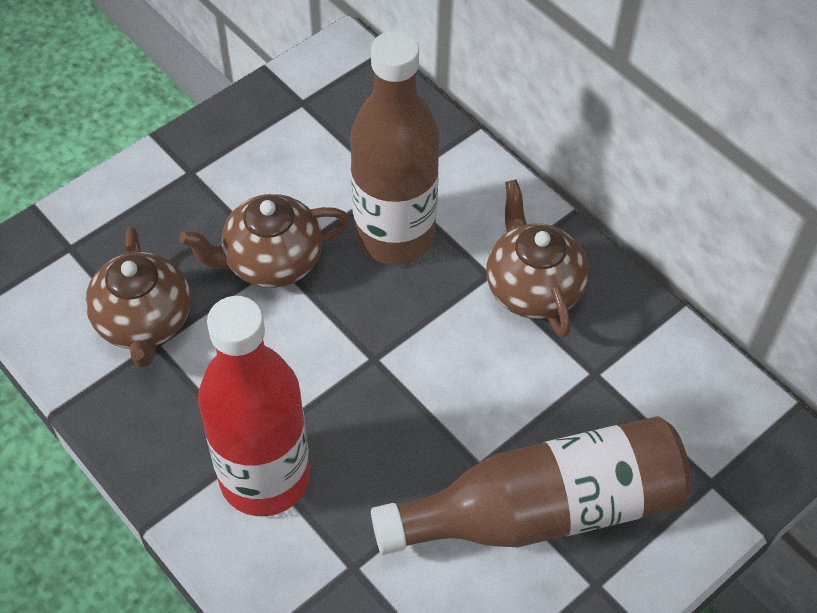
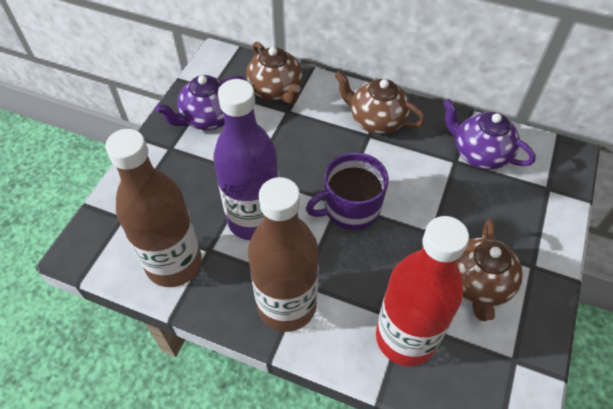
purple bottle: none = 0 -> [213,79,279,240] = 1
purple mug: none = 0 -> [306,152,389,230] = 1
purple teapot: none = 0 -> [155,75,246,130] [443,99,536,170] = 2

